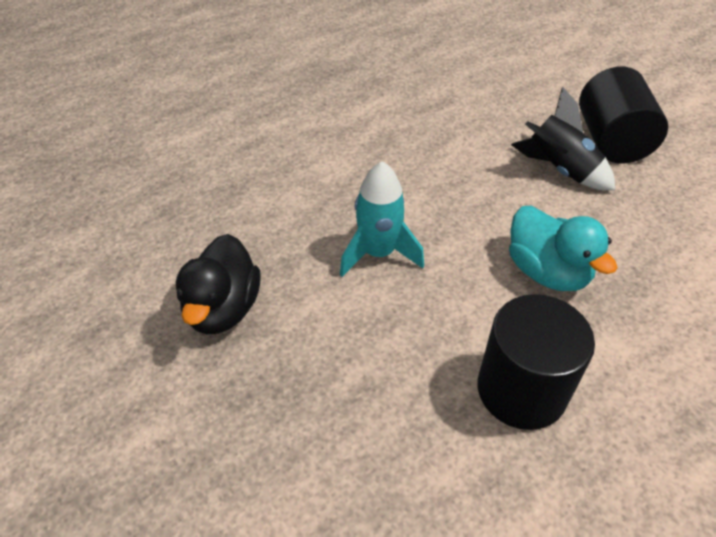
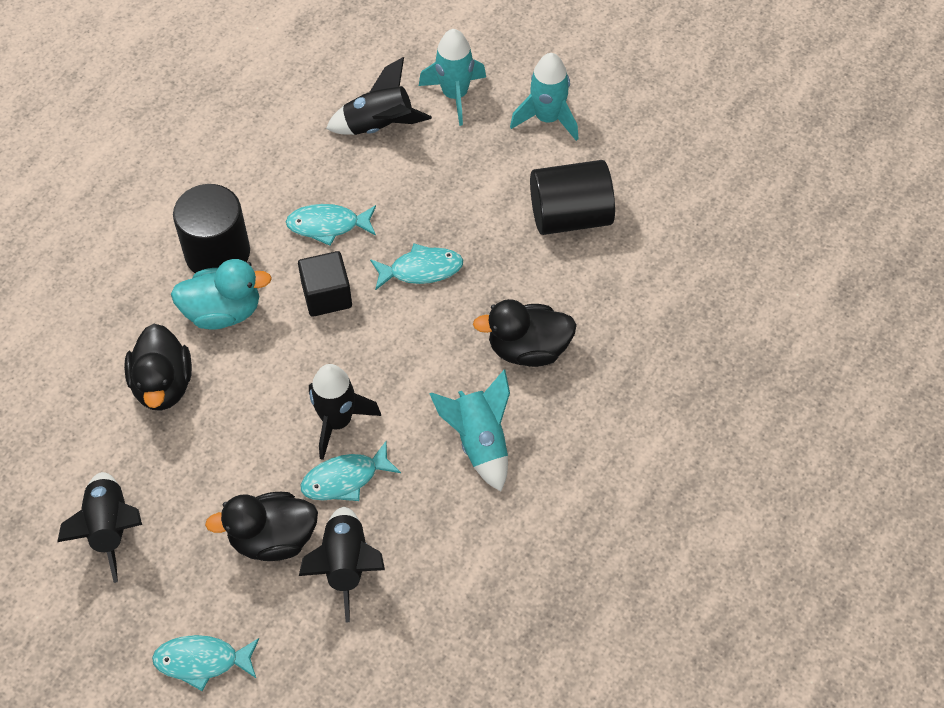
black cube: none = 0 -> [298,251,352,317] = 1
black duck: [176,234,261,334] = 1 -> [124,324,192,411] [205,492,318,561] [473,299,577,367] = 3
black rocket: [511,87,615,191] = 1 -> [57,472,142,583] [299,507,385,622] [309,364,381,460] [326,57,432,135] = 4
turquoise fish: none = 0 -> [152,635,259,691] [286,204,376,246] [300,441,401,501] [370,244,463,290] = 4
turquoise rocket: [340,161,424,277] = 1 -> [419,29,486,126] [429,369,510,491] [510,53,578,141] = 3

